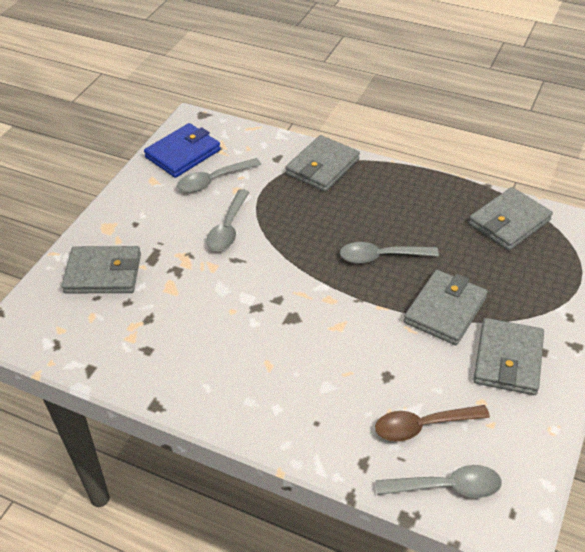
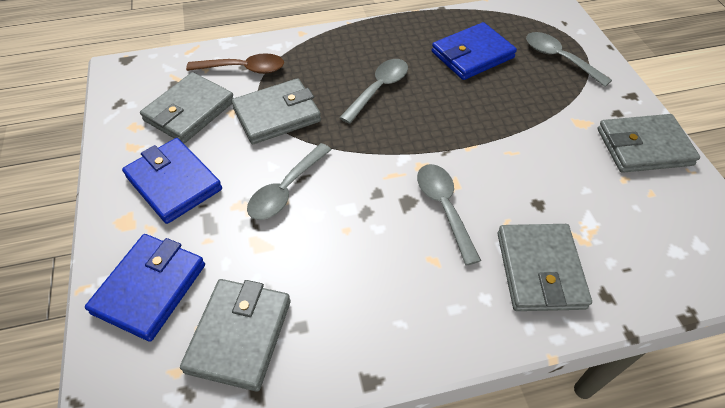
blue wallet: [144,123,221,178] = 1 -> [85,234,205,341] [122,138,222,224] [432,22,517,80] = 3

